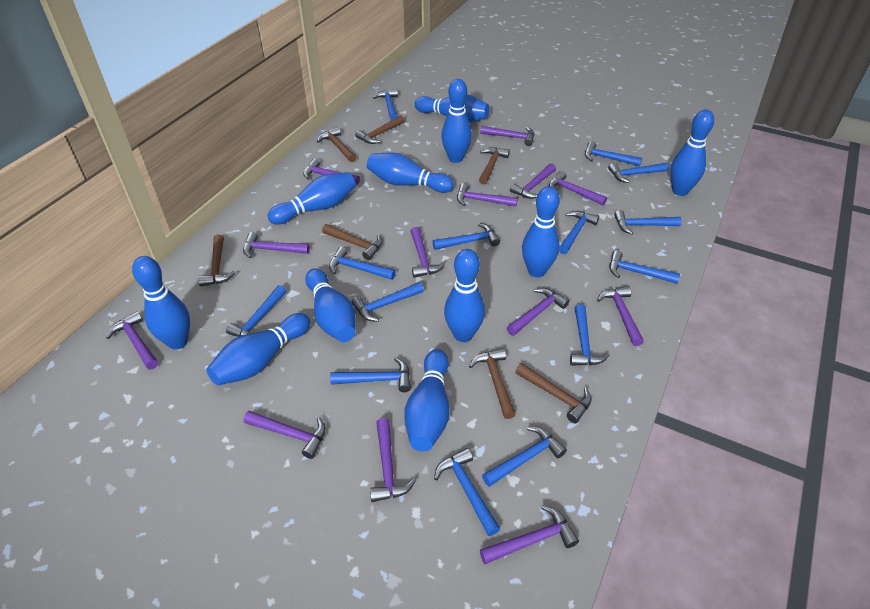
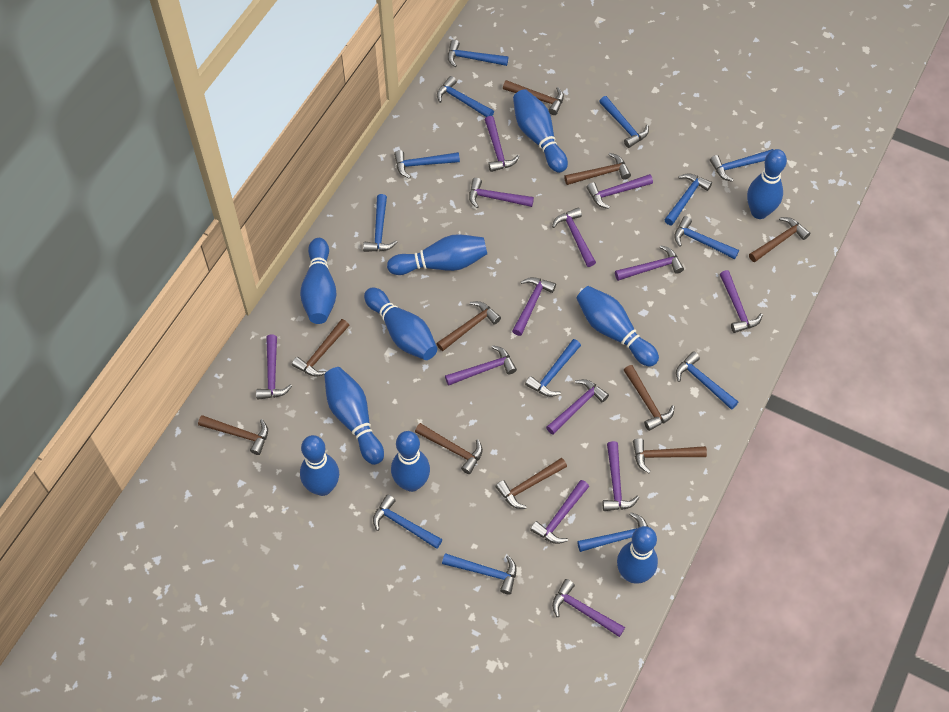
blue bowling pin: [132,256,190,350] [207,313,310,386] [268,172,356,225] [305,268,356,342] [367,152,454,193] [404,349,450,452] [415,94,490,123] [441,79,472,163] [444,249,485,342] [522,186,560,277] [670,109,714,196] = 11 -> [300,238,337,324] [300,435,339,496] [324,367,384,465] [364,288,437,360] [387,234,487,275] [391,431,430,492] [513,89,568,173] [576,286,659,367] [617,526,658,584] [747,149,787,219] = 10
blue hammer: [226,285,286,337] [329,247,396,280] [330,357,411,392] [351,282,424,322] [373,89,398,120] [433,223,500,250] [434,448,500,536] [482,426,567,487] [559,211,599,254] [570,304,609,366] [585,141,642,166] [608,163,669,183] [610,250,680,284] [614,210,682,234] = 14 -> [363,194,397,252] [373,494,442,549] [394,150,460,179] [437,76,494,117] [442,553,517,595] [448,40,509,67] [525,339,581,397] [577,512,649,552] [599,96,649,148] [664,173,712,225] [674,216,739,259] [676,351,738,410] [710,149,774,182] = 13
brown hammer: [198,235,235,286] [317,127,356,162] [322,224,383,260] [355,115,405,144] [469,348,516,419] [479,147,510,184] [516,363,592,423] = 7 -> [198,415,268,455] [292,319,349,377] [415,423,483,474] [436,301,501,351] [495,458,567,509] [503,80,564,115] [564,153,631,185] [624,365,675,431] [633,438,707,473] [749,217,810,262] = 10

